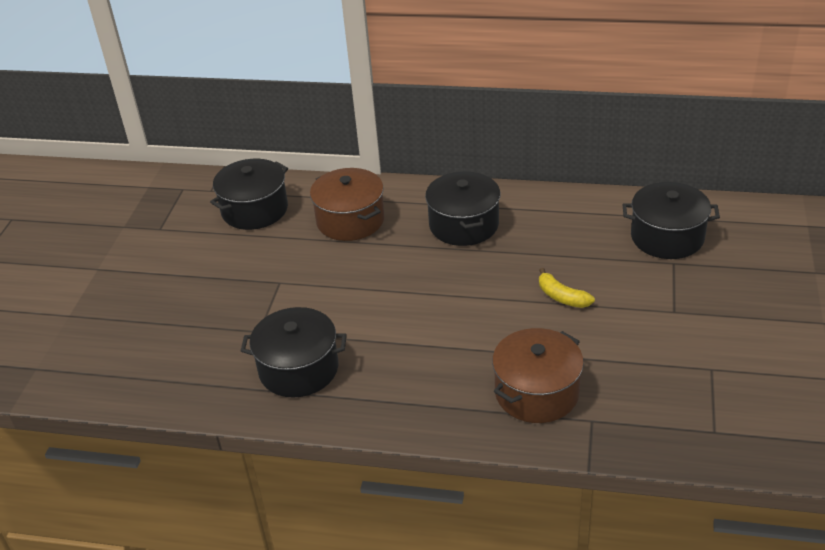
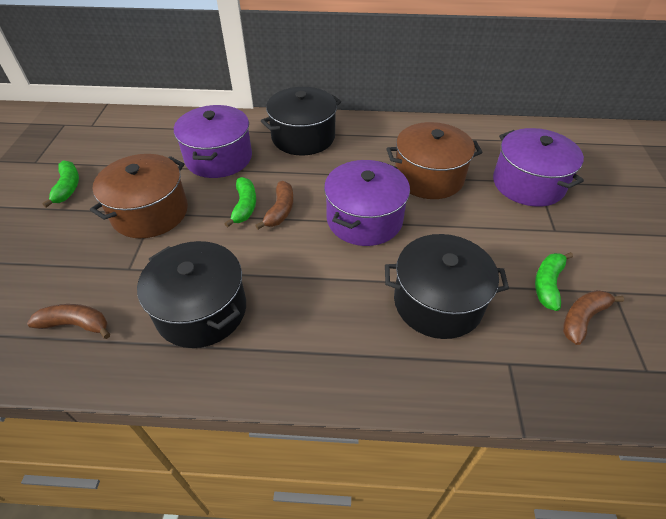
black pot: [210,159,288,230] [241,307,347,398] [425,171,501,246] [623,182,720,259] = 4 -> [137,241,246,348] [261,87,341,155] [385,234,509,339] = 3
brown banana: none = 0 -> [27,304,110,339] [255,181,293,229] [563,290,624,345] = 3
green banana: none = 0 -> [42,160,79,208] [224,177,256,227] [535,252,573,311] = 3
purple pot: none = 0 -> [174,105,252,178] [324,160,410,246] [493,128,584,207] = 3
yellow banana: [539,268,595,308] = 1 -> none = 0

